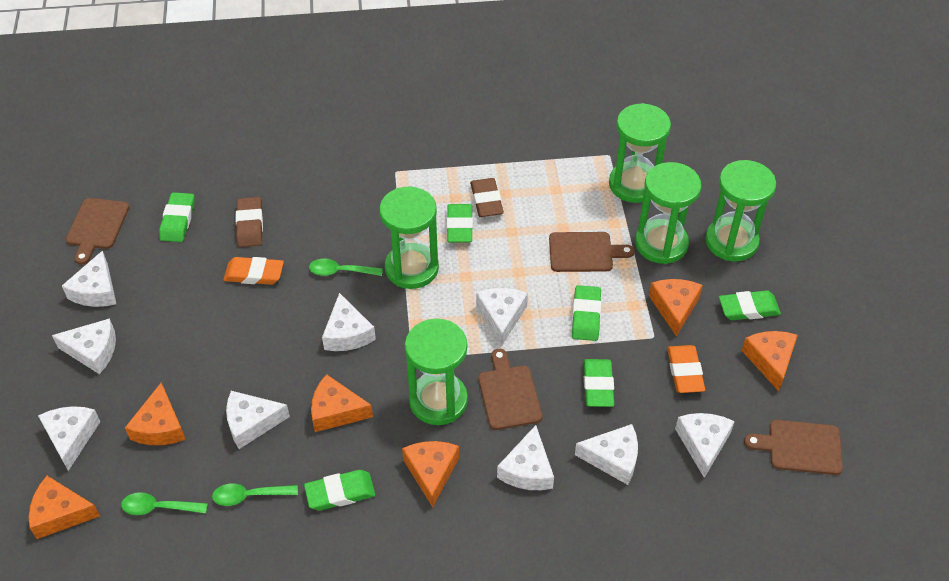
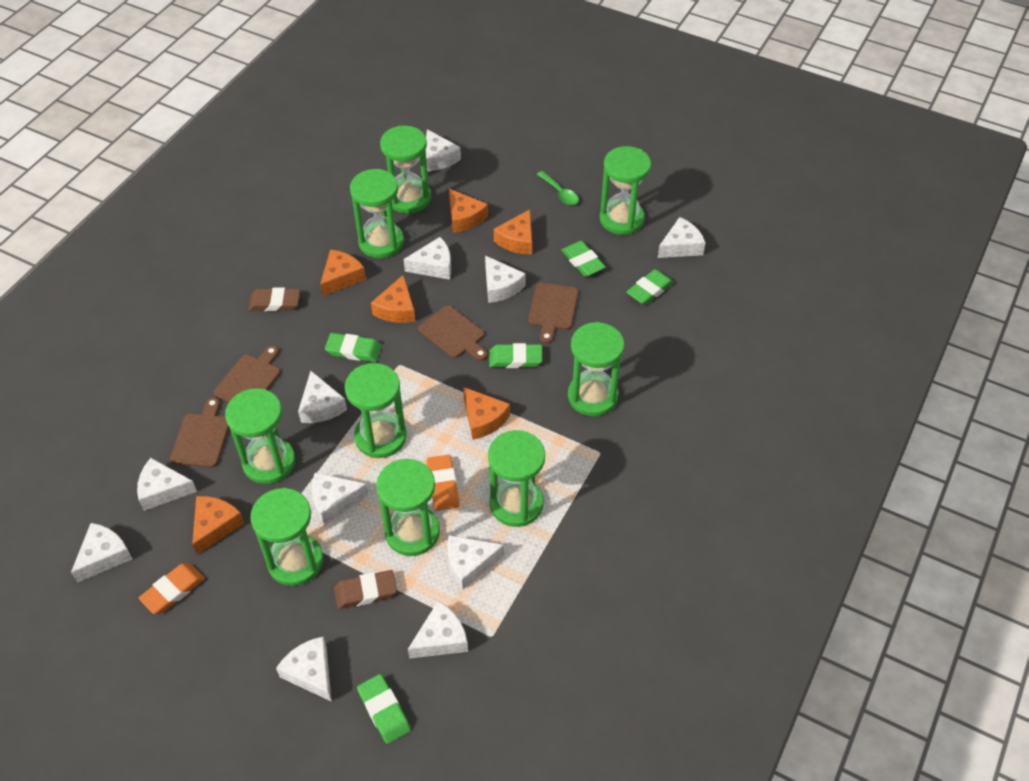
green eraser: [159,192,194,242] [304,470,375,511] [447,204,473,242] [572,285,601,341] [584,359,614,407] [719,290,781,320] = 6 -> [325,333,382,362] [357,674,411,744] [489,343,542,368] [561,241,606,277] [626,269,674,305] = 5
green hourglass: [379,187,439,289] [405,319,468,425] [609,103,671,203] [635,162,702,264] [705,160,776,261] = 5 -> [225,388,295,484] [251,488,323,586] [345,363,407,458] [350,169,404,258] [376,459,440,556] [380,126,431,214] [488,430,545,527] [568,322,625,416] [600,146,651,235] = 9
green spoon: [121,492,208,515] [212,483,298,506] [309,258,383,276] = 3 -> [537,171,579,205] = 1
white cheese: [38,406,100,471] [52,318,116,374] [62,250,116,307] [226,391,290,449] [322,293,376,351] [476,288,528,346] [497,425,554,490] [575,424,638,485] [675,413,735,478] = 9 -> [71,523,132,583] [137,458,197,511] [276,636,332,702] [298,371,347,423] [312,473,368,525] [403,237,451,280] [408,601,468,659] [426,129,461,171] [447,535,504,590] [485,256,526,303] [658,217,705,258] = 11

